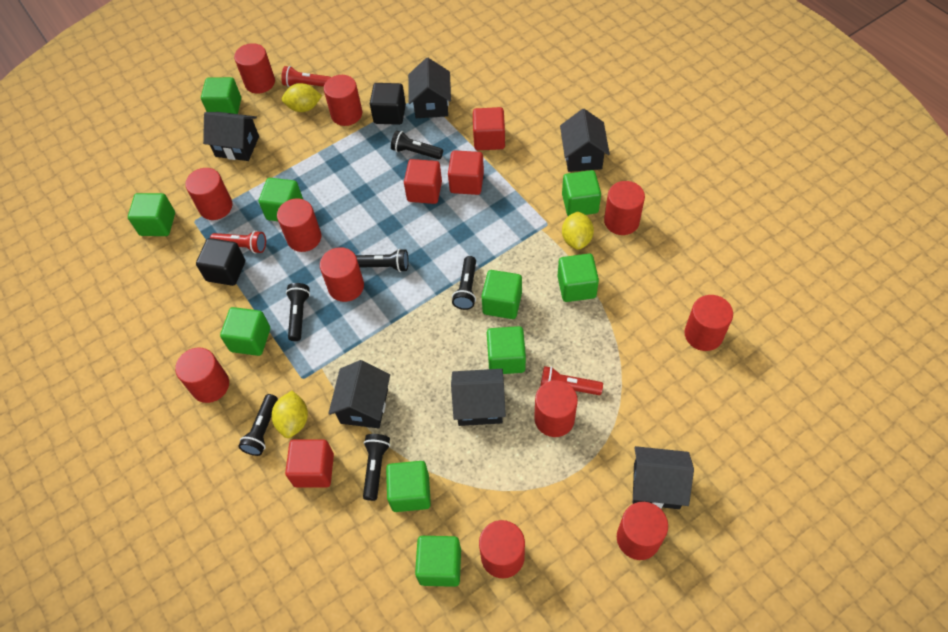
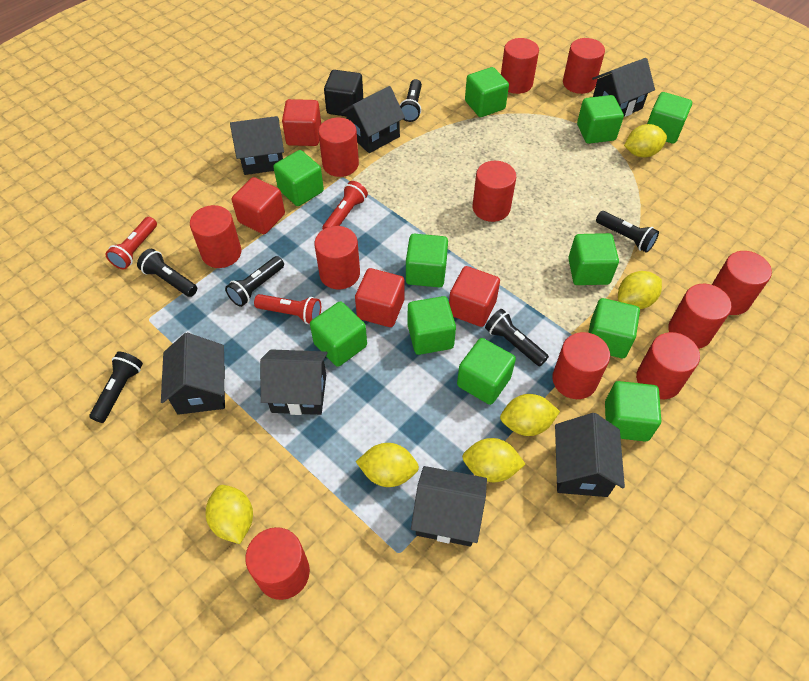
black cube: [196,238,245,286] [370,83,406,125] = 2 -> [324,70,363,116] = 1
black house: [203,112,259,161] [328,360,390,428] [408,58,451,118] [451,369,506,426] [560,109,610,172] [633,446,694,509] = 6 -> [161,333,226,415] [230,116,284,175] [260,349,328,415] [341,86,405,153] [411,466,487,546] [555,413,625,497] [592,58,655,117] = 7
green cube: [128,193,175,236] [201,77,241,114] [220,307,270,356] [259,178,303,221] [386,461,431,512] [415,536,461,587] [481,270,522,319] [487,326,526,374] [558,254,599,302] [562,170,601,216] = 10 -> [273,150,324,206] [310,301,367,367] [406,234,448,287] [408,296,456,355] [457,338,516,405] [465,67,509,117] [568,233,619,285] [577,95,624,144] [588,298,640,358] [605,381,661,442] [647,92,692,144] = 11
yellow lemon: [272,391,308,438] [282,83,322,112] [562,211,594,250] = 3 -> [206,485,253,544] [356,443,419,487] [462,438,526,482] [500,394,560,436] [618,271,662,309] [624,124,667,157] = 6

